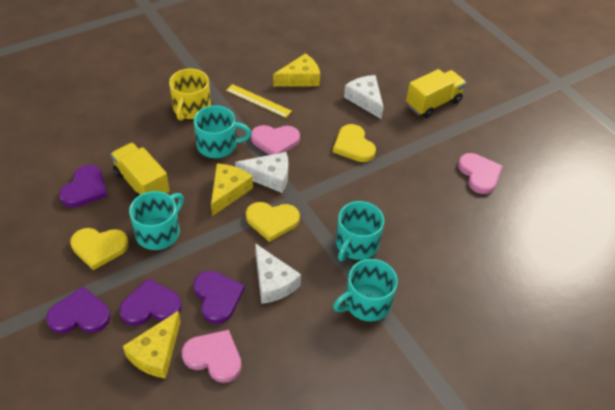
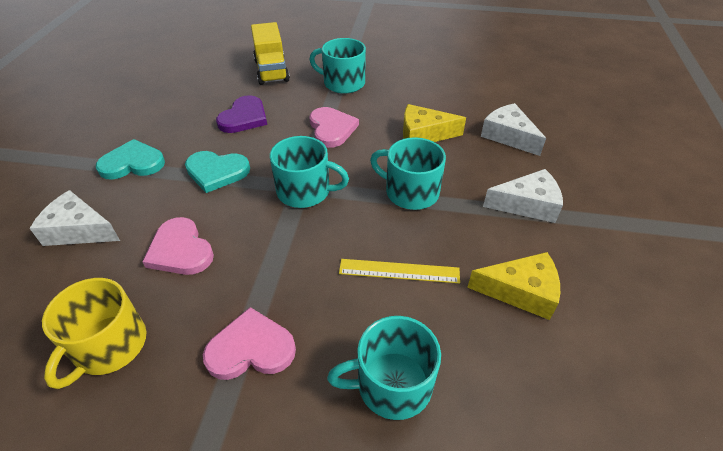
purple heart: [46,287,110,334] [59,165,108,208] [119,278,182,326] [194,271,245,324] = 4 -> [216,95,267,133] = 1
turquoise heart: none = 0 -> [96,139,165,179] [185,151,250,193] = 2
yellow cheese: [123,311,181,379] [211,163,253,216] [273,53,320,87] = 3 -> [403,104,466,142] [467,252,560,320] = 2
yellow heart: [70,228,129,270] [246,202,300,242] [333,124,376,162] = 3 -> none = 0
yellow truck: [111,143,170,197] [406,69,466,118] = 2 -> [251,22,290,85] = 1

